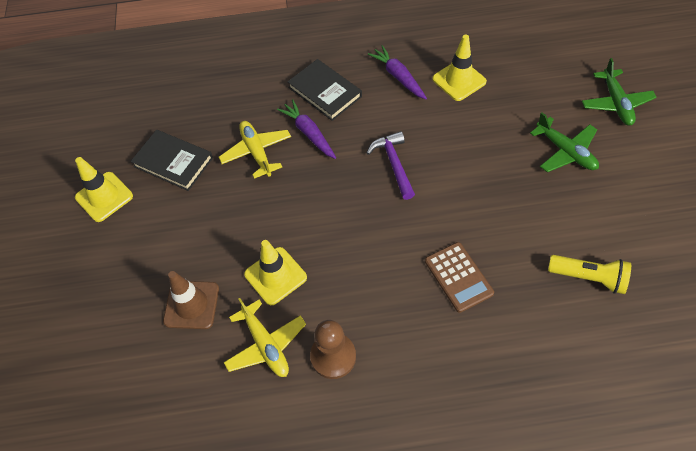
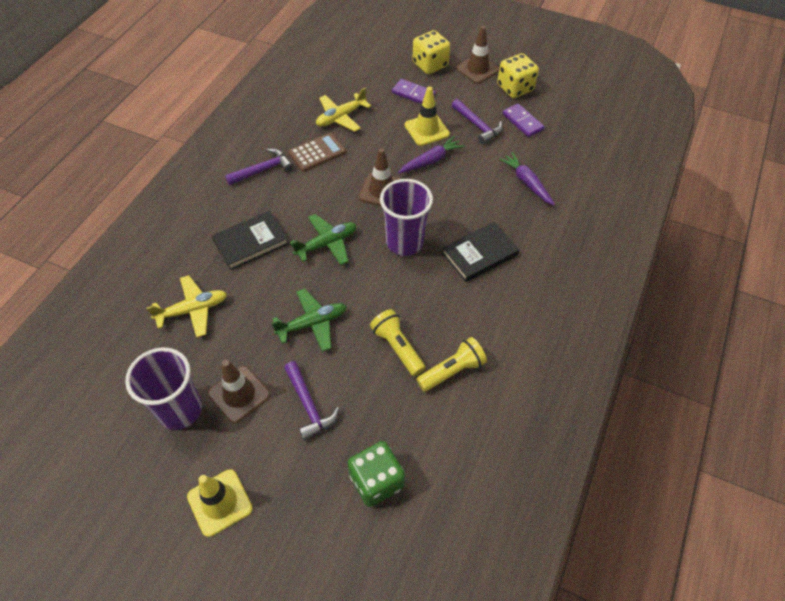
brown pawn: [310,320,356,379] = 1 -> none = 0
brown traffic cone: [163,271,219,329] = 1 -> [208,360,270,424] [359,148,401,206] [456,26,499,84] = 3
green dice: none = 0 -> [348,441,405,507] = 1
purple cup: none = 0 -> [125,347,202,430] [380,179,433,256] = 2
purple domino: none = 0 -> [392,79,436,104] [503,104,544,137] = 2
purple hammer: [367,131,415,200] = 1 -> [225,148,293,185] [284,361,340,441] [452,99,503,144] = 3
yellow dice: none = 0 -> [412,30,450,74] [497,53,539,98] = 2
yellow flashlight: [548,255,631,294] = 1 -> [370,309,425,376] [416,337,487,392] = 2
yellow traffic cone: [75,157,133,222] [244,240,307,305] [432,34,487,101] = 3 -> [187,469,253,537] [405,87,450,146] = 2

